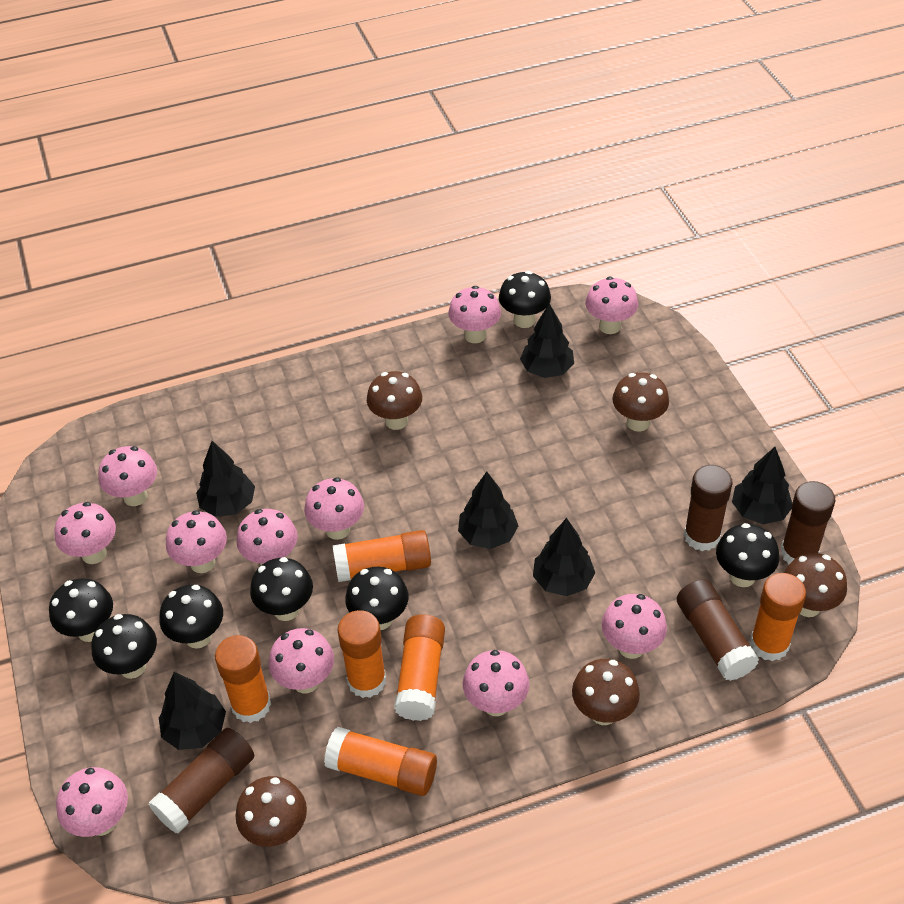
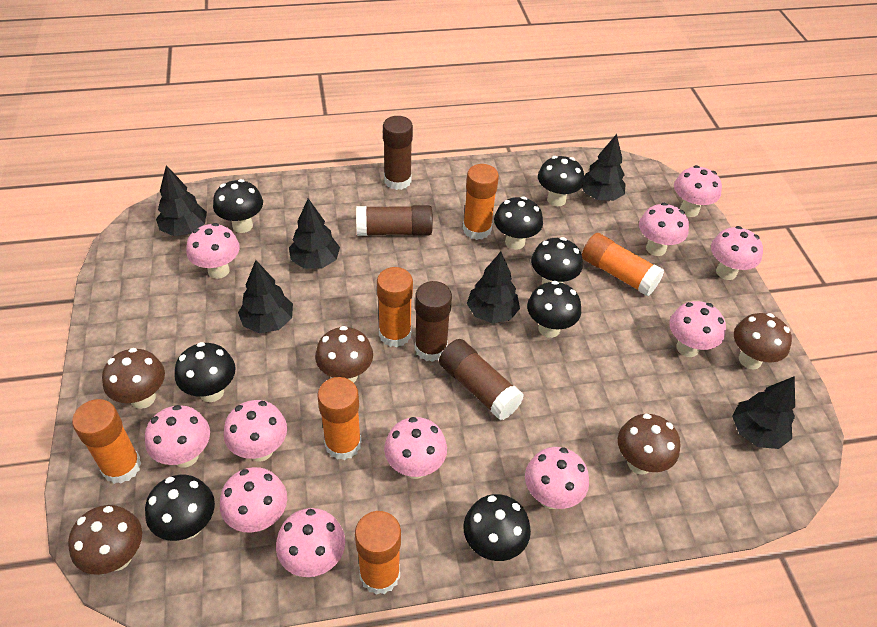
black mushroom: [49,578,113,642] [91,614,157,679] [160,585,223,649] [250,557,313,621] [345,567,409,630] [499,271,551,328] [716,523,779,587] = 7 -> [145,475,215,541] [175,342,236,402] [213,179,263,233] [463,494,531,561] [494,196,543,250] [527,281,581,338] [531,237,583,284] [538,156,584,207] = 8

